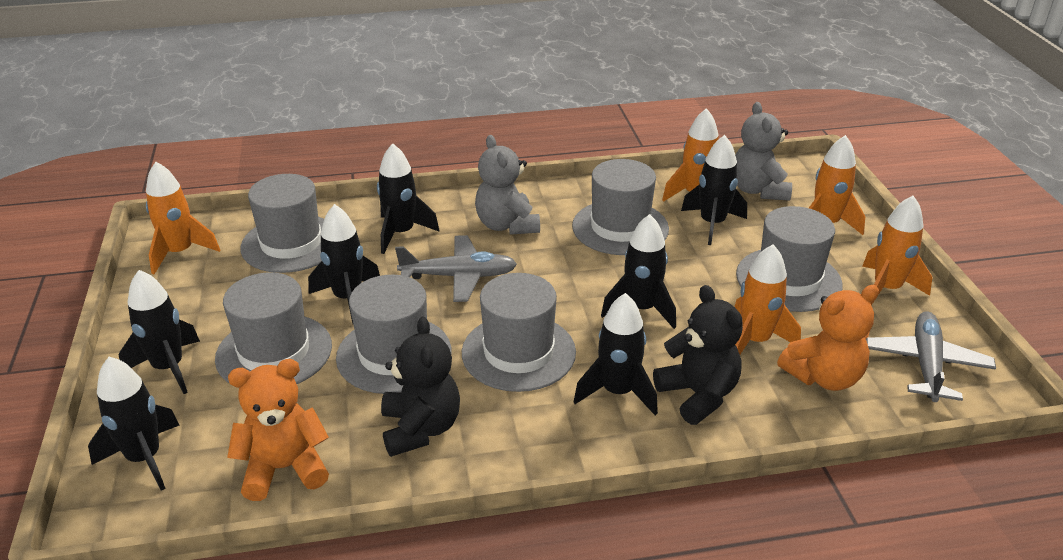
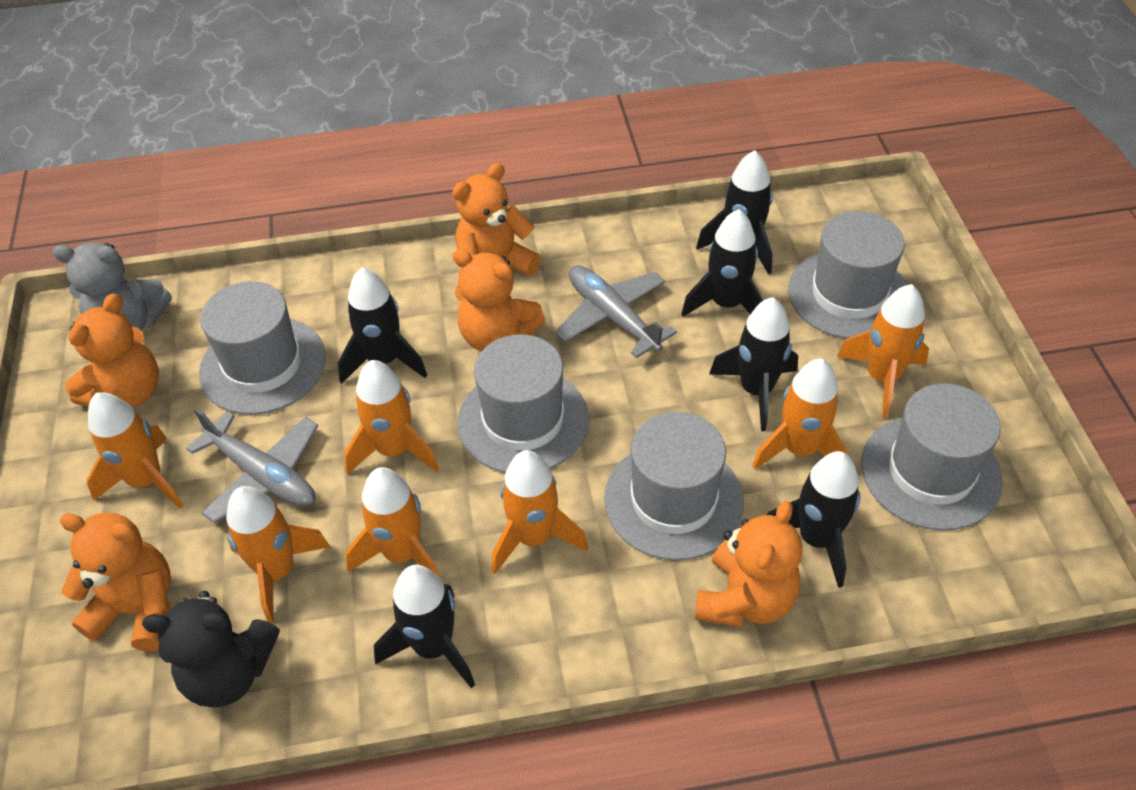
black rocket: [88,357,180,491] [119,270,200,394] [308,204,380,324] [377,143,440,254] [574,293,658,415] [601,214,676,329] [681,135,747,245] = 7 -> [338,268,427,384] [374,565,475,688] [681,209,763,317] [696,150,773,275] [709,297,798,431] [767,451,860,588] = 6
black teddy bear: [381,316,460,457] [653,285,743,425] = 2 -> [142,591,280,707] = 1
grey hat: [215,272,332,384] [240,174,324,273] [336,275,451,394] [462,273,576,392] [572,159,669,255] [736,206,843,312] = 6 -> [199,281,326,415] [457,334,589,473] [604,412,744,561] [788,211,907,339] [861,384,1003,531] = 5
grey teddy bear: [475,135,540,235] [735,102,792,201] = 2 -> [52,242,172,330] = 1
orange rocket: [146,162,220,274] [662,108,719,202] [735,244,801,354] [809,135,865,235] [862,196,932,305] = 5 -> [86,392,183,509] [226,486,330,623] [344,360,439,475] [346,467,441,578] [491,450,588,574] [752,358,850,470] [837,284,929,418] = 7
orange teddy bear: [227,359,329,501] [777,285,879,391] = 2 -> [59,513,171,652] [65,293,159,407] [452,163,541,276] [452,249,546,351] [695,501,803,627] = 5

